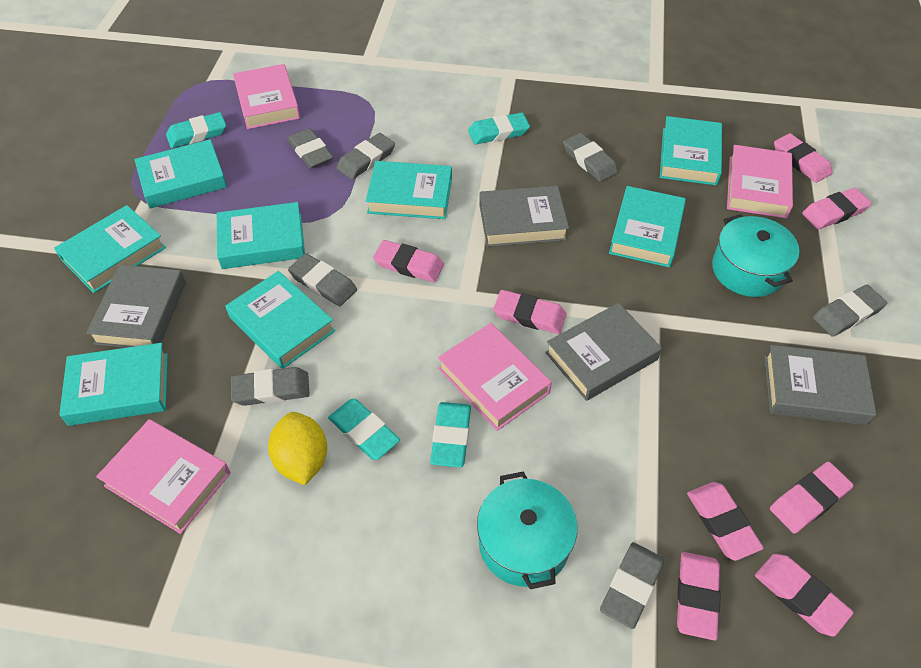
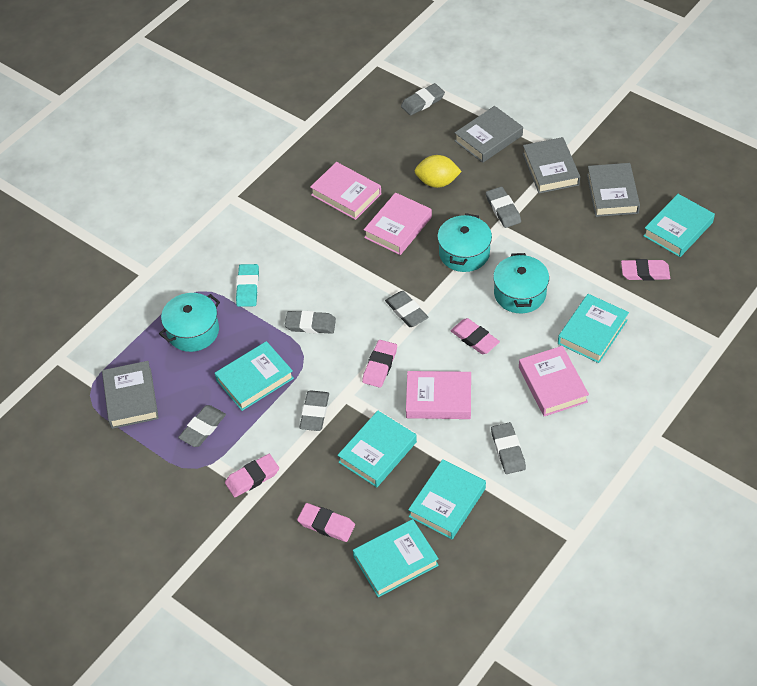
pink eraser: [373,240,444,282] [493,290,567,334] [677,552,721,641] [687,482,764,561] [755,553,854,637] [770,462,854,534] [774,133,832,183] [802,188,872,229] = 8 -> [225,454,279,497] [297,503,355,542] [362,340,397,388] [450,318,500,354] [621,259,670,281] = 5
turquoise book: [54,205,166,293] [59,343,168,426] [134,139,227,208] [217,202,305,269] [226,271,335,369] [366,161,452,219] [609,186,686,268] [660,116,722,185] = 8 -> [215,341,294,411] [338,411,417,487] [353,519,439,597] [408,459,486,539] [558,294,629,363] [643,194,715,257] = 6
turquoise eraser: [166,112,226,148] [328,399,400,460] [430,402,471,468] [468,113,530,145] = 4 -> [236,264,259,307] = 1
turquoise pot: [477,471,577,589] [712,214,800,297] = 2 -> [159,293,220,352] [437,213,492,272] [493,253,549,313] = 3

